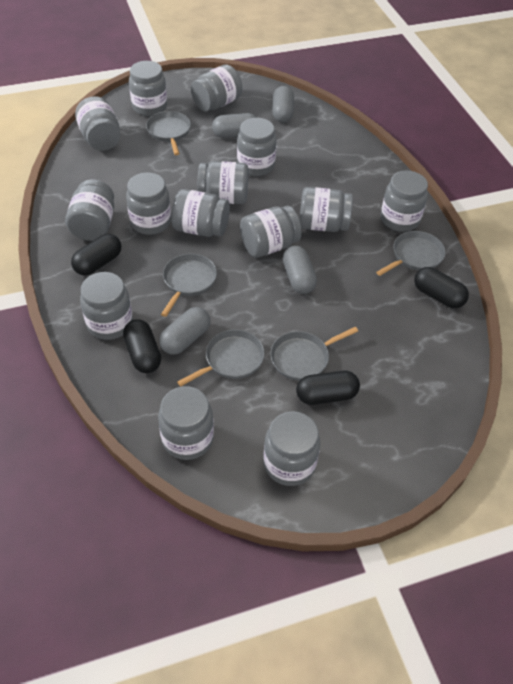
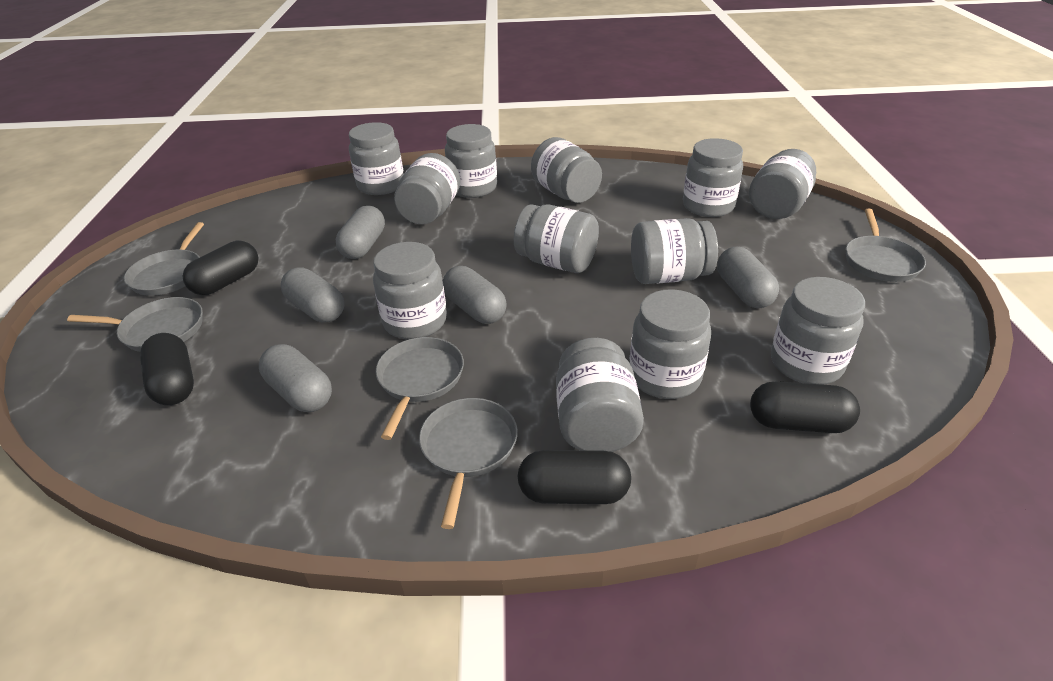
grey capsule: [159,307,210,355] [212,113,257,138] [272,86,294,122] [283,246,317,294] = 4 -> [259,344,332,412] [281,267,344,323] [336,206,385,259] [443,266,507,324] [717,247,779,308] = 5
grey jar: [65,179,114,241] [75,96,120,151] [80,272,133,340] [126,172,171,235] [129,61,167,116] [158,386,214,460] [171,189,230,237] [191,64,242,111] [197,161,248,204] [237,118,277,176] [240,205,302,258] [264,411,320,486] [299,187,353,232] [381,170,428,232] = 14 -> [349,122,404,195] [373,242,447,340] [394,153,460,225] [445,124,497,198] [514,204,599,273] [531,137,602,203] [556,338,644,452] [629,289,711,399] [631,218,718,284] [683,138,743,217] [749,149,816,219] [771,277,865,385] = 12

